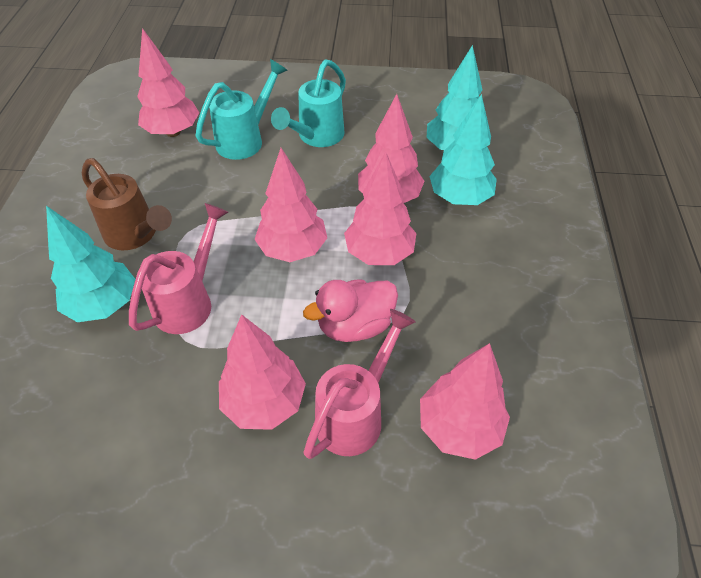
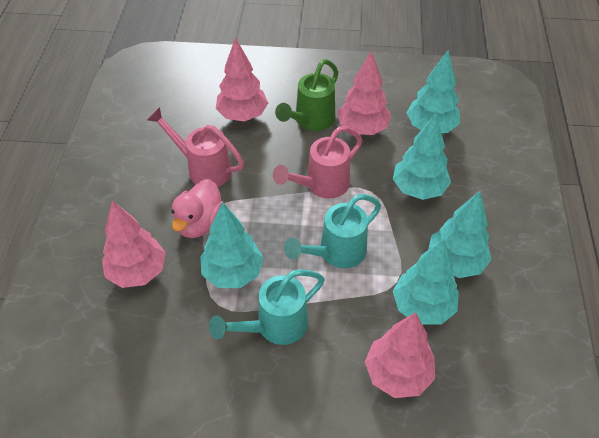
brown watering can: [82,158,172,250] = 1 -> none = 0
green watering can: none = 0 -> [275,59,338,131] = 1
pink tree: [137,28,200,137] [219,314,306,430] [254,148,327,262] [344,152,417,265] [358,94,425,203] [420,343,510,460] = 6 -> [102,201,166,288] [216,37,268,122] [338,51,391,135] [365,312,435,398] = 4
turquoise tree: [46,206,135,322] [427,45,482,150] [429,94,497,205] = 3 -> [200,202,264,288] [393,114,451,200] [393,238,458,325] [407,50,460,133] [428,191,492,278] = 5

